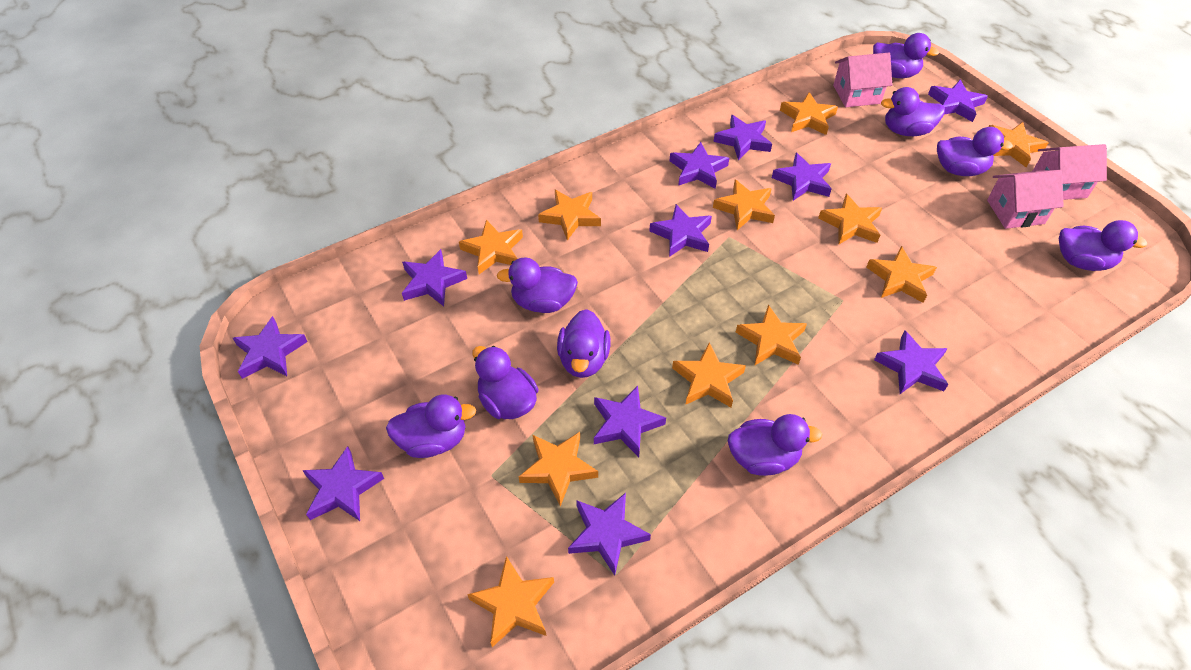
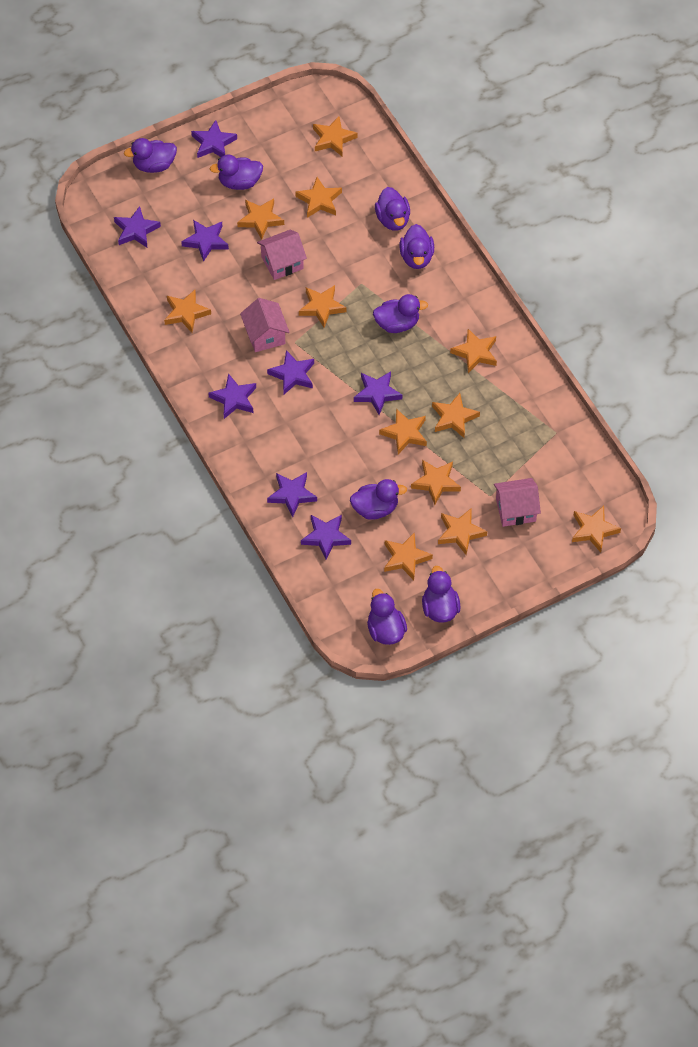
orange star: [459,220,523,274] [467,556,554,647] [519,432,598,507] [538,190,601,241] [672,342,746,407] [713,179,775,230] [736,305,807,366] [780,92,838,135] [818,194,882,244] [866,246,937,303] [989,122,1048,167] = 11 -> [164,290,211,333] [237,198,284,240] [296,177,342,218] [299,285,347,327] [313,116,358,156] [379,409,427,454] [384,533,433,580] [411,460,461,505] [432,393,480,438] [438,508,487,555] [450,329,497,373] [572,506,621,553] = 12
purple duck: [386,394,476,458] [472,346,538,419] [497,257,578,313] [557,309,611,378] [728,414,822,476] [873,33,939,78] [881,87,945,136] [937,127,1013,176] [1059,220,1147,271] = 9 -> [124,138,177,173] [210,155,263,190] [350,479,407,520] [367,589,407,645] [373,294,428,333] [375,187,410,231] [399,224,434,269] [422,566,460,622] = 8
purple star: [233,316,307,379] [302,446,384,521] [402,249,467,306] [568,493,651,575] [594,386,666,457] [649,204,712,257] [669,142,729,189] [714,115,772,160] [772,153,831,201] [874,330,948,394] [928,80,988,122] = 11 -> [114,206,161,247] [181,220,229,262] [191,120,237,158] [208,373,256,419] [267,350,314,394] [267,472,317,517] [301,515,351,560] [354,371,402,415] = 8

